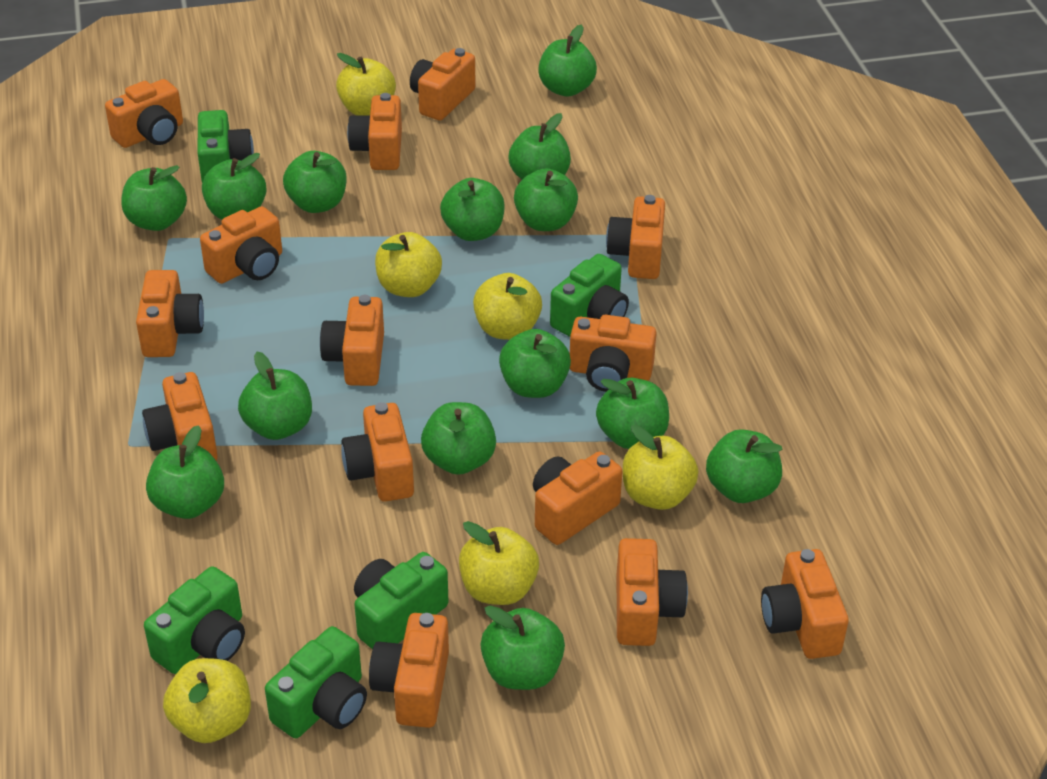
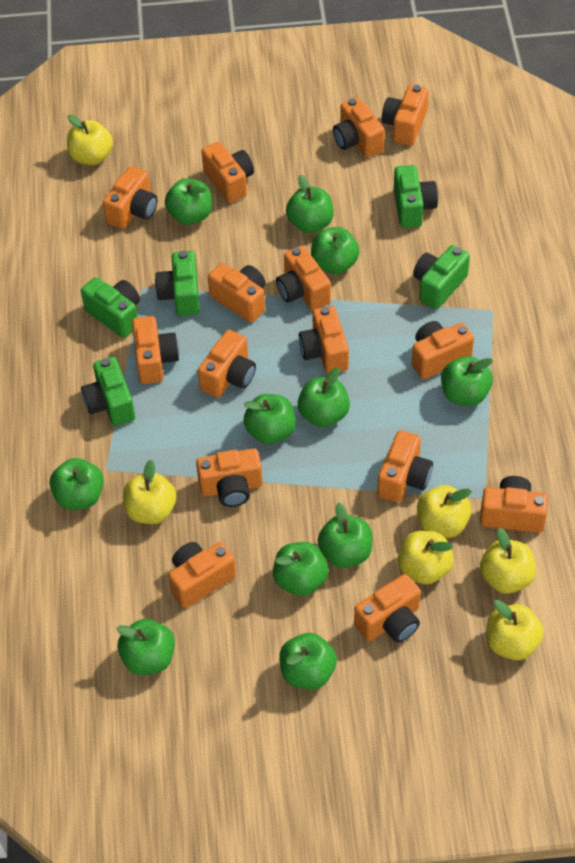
green apple: [121,165,187,231] [146,425,224,519] [202,153,266,220] [238,352,312,440] [283,151,347,213] [421,402,496,475] [440,178,505,241] [480,606,565,690] [499,329,571,398] [508,113,571,179] [514,168,578,231] [538,24,597,97] [596,378,669,449] [706,429,783,503] = 14 -> [50,458,104,510] [116,619,175,675] [165,178,212,225] [244,394,296,444] [273,542,328,596] [279,633,337,690] [286,175,334,233] [298,367,350,427] [311,227,360,274] [318,502,372,568] [441,356,493,406] = 11
orange camera: [105,79,183,148] [136,270,204,357] [142,372,218,461] [200,206,282,284] [320,295,384,386] [341,402,414,502] [347,93,402,170] [369,613,449,728] [410,48,475,120] [533,452,623,545] [570,315,657,392] [606,195,665,279] [617,538,688,646] [761,549,849,659] = 14 -> [103,166,157,229] [132,316,179,384] [168,542,236,608] [196,448,263,507] [198,330,256,398] [201,142,254,203] [208,263,266,323] [276,246,331,311] [299,306,349,374] [333,97,385,158] [354,574,421,643] [377,430,433,503] [382,85,428,146] [412,321,474,379] [480,476,548,533] = 15

